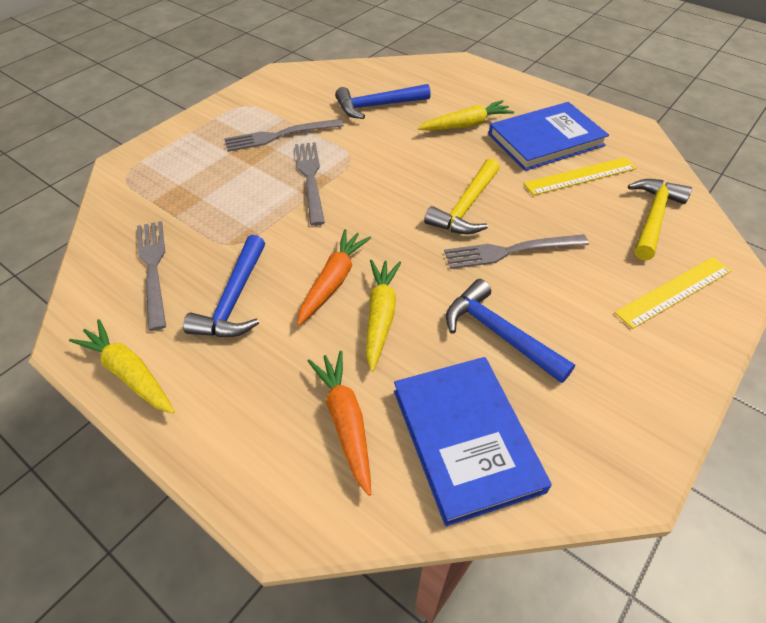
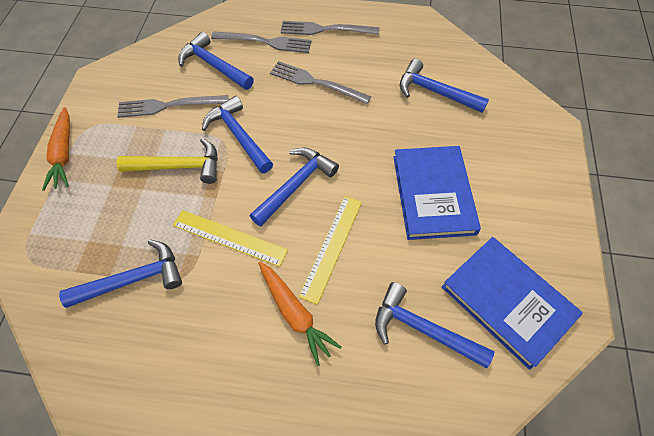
blue hammer: [183,235,265,337] [335,84,431,119] [446,279,575,383] = 3 -> [59,240,182,308] [178,32,254,90] [202,96,273,173] [250,148,339,226] [375,282,495,368] [400,59,489,113] = 6
yellow carrot: [69,319,175,414] [366,260,401,372] [418,100,515,131] = 3 -> none = 0
yellow hammer: [424,158,500,234] [628,179,692,260] = 2 -> [116,138,218,184] = 1

